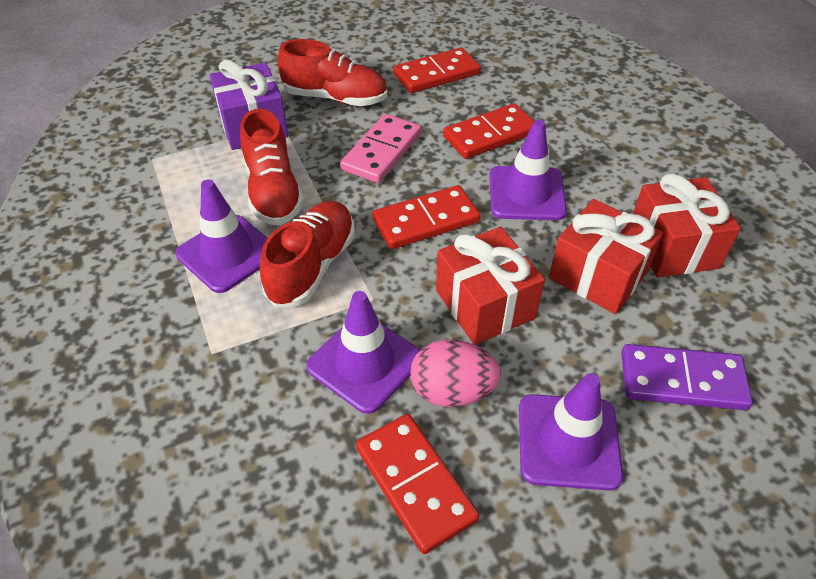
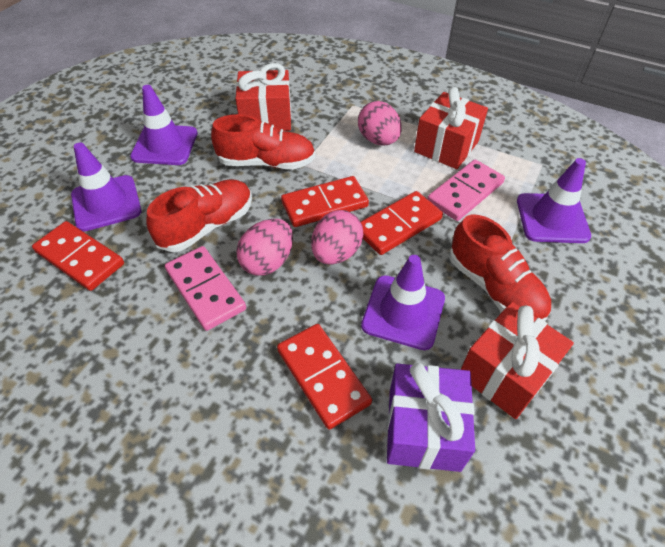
pink domino: [340,114,421,183] = 1 -> [165,246,246,331] [427,160,505,221] = 2
pink egg: [410,340,501,407] = 1 -> [236,219,293,276] [311,210,363,265] [358,101,402,146] = 3
purple domino: [621,344,753,410] = 1 -> none = 0

